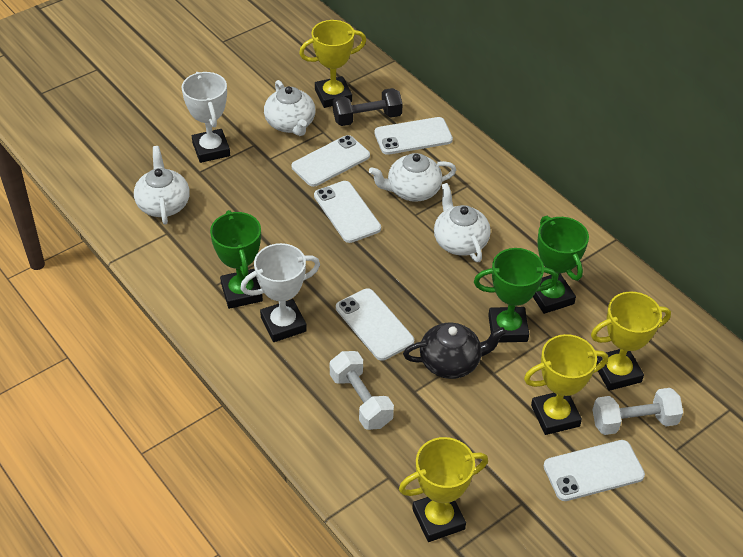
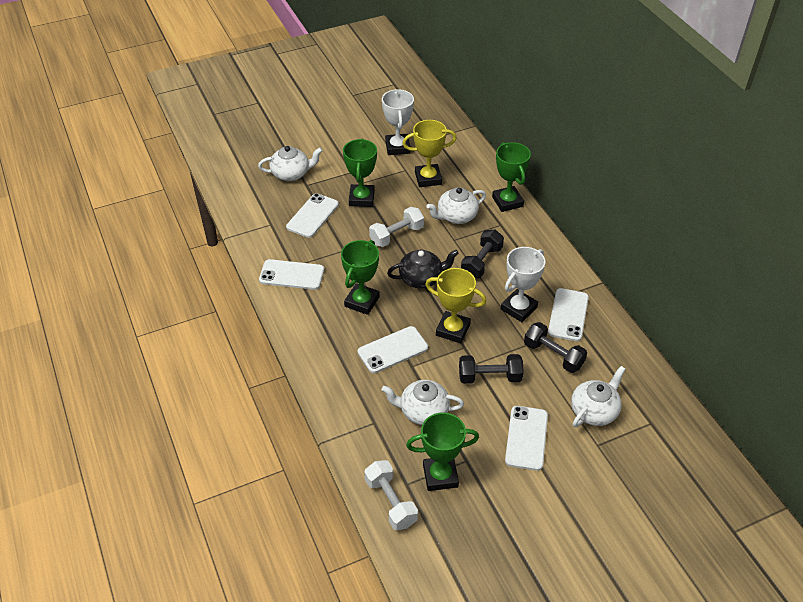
black dumbbell: [333,88,403,126] = 1 -> [459,354,524,384] [461,229,504,279] [524,322,587,373] = 3
green trophy: [210,210,263,309] [474,248,558,343] [533,216,589,314] = 3 -> [341,240,380,315] [343,138,377,207] [406,413,479,491] [492,142,531,212] = 4
yellow trophy: [299,20,366,108] [399,437,488,542] [524,334,608,435] [591,292,671,391] = 4 -> [402,120,457,187] [425,268,486,343] = 2

